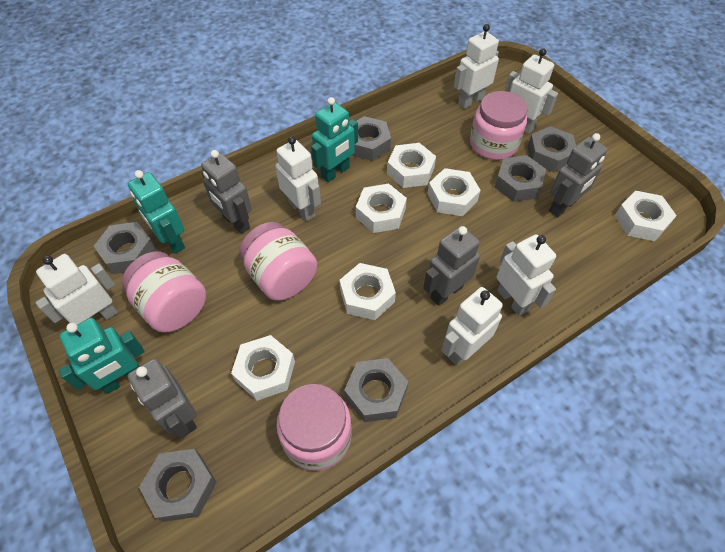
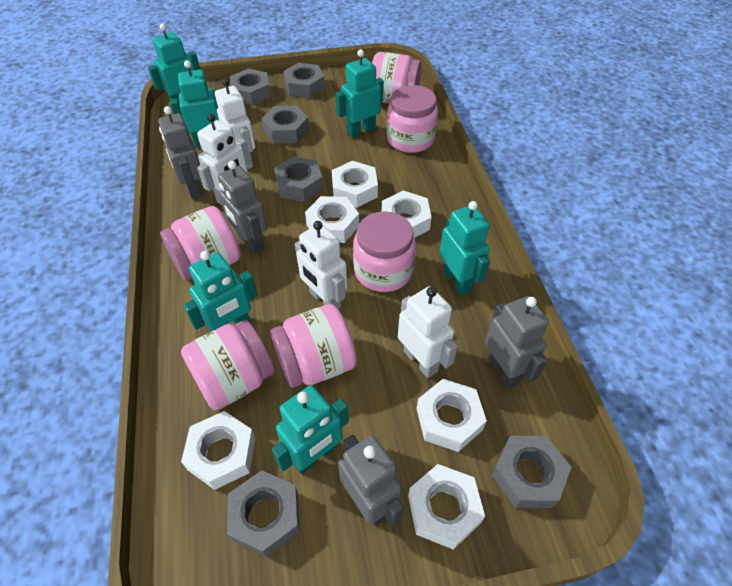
pink jar: [122,251,207,333] [239,222,317,301] [276,384,352,471] [470,91,528,160] = 4 -> [160,206,241,281] [181,320,275,410] [270,304,357,388] [353,211,416,292] [372,52,422,103] [387,85,438,153] = 6
turquoise robot: [59,318,145,394] [128,170,185,254] [311,97,358,182] = 3 -> [148,23,200,101] [170,60,219,147] [184,251,258,331] [272,385,349,474] [336,49,384,138] [439,201,490,295] = 6
white robot: [35,254,118,325] [275,136,321,221] [441,287,503,366] [454,24,499,109] [497,234,556,316] [505,48,558,134] = 6 -> [197,114,250,206] [215,78,255,169] [295,221,347,309] [398,286,458,378] = 4

